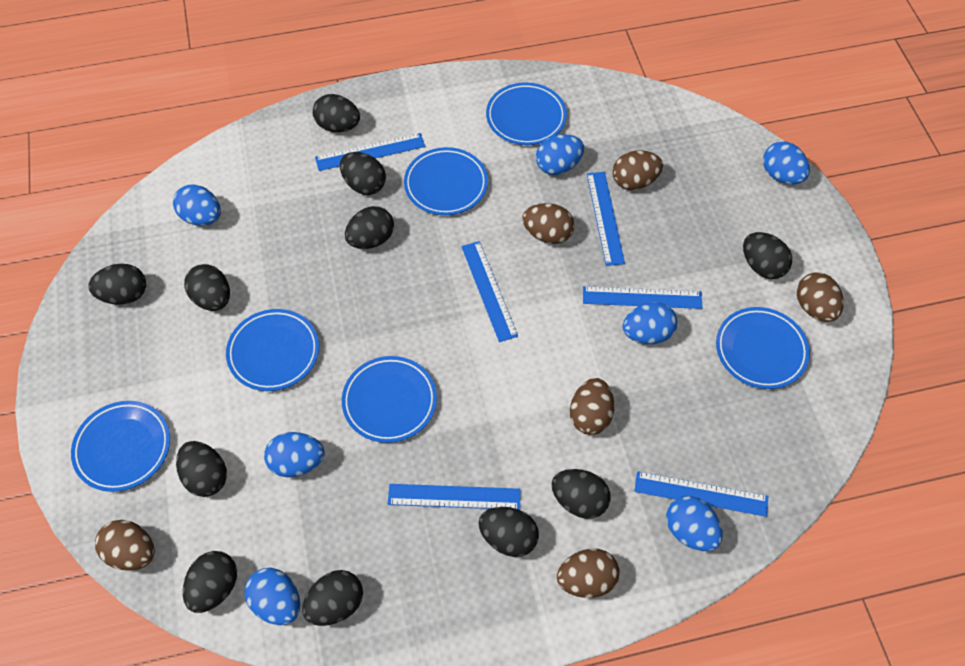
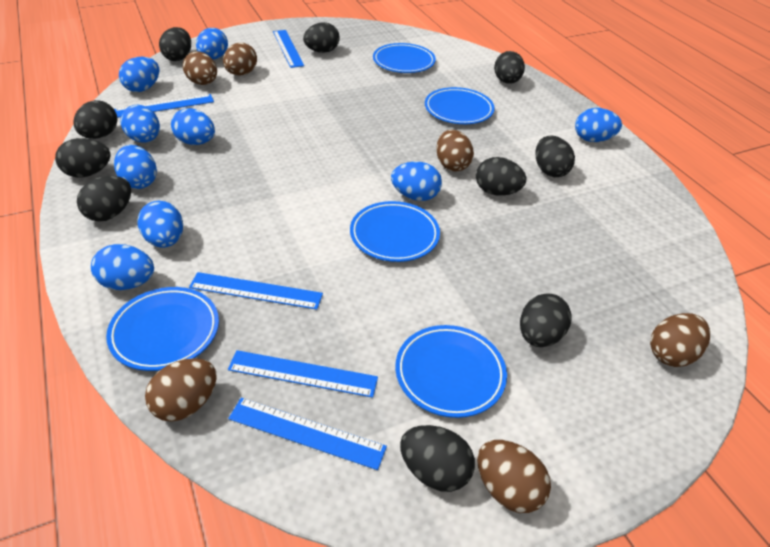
black egg: [88,264,146,305] [176,441,227,497] [183,551,237,613] [184,264,230,311] [302,570,363,626] [313,94,360,132] [340,152,386,195] [345,206,394,249] [479,507,539,557] [551,469,610,519] [743,232,792,279] = 11 -> [55,138,111,177] [73,100,117,139] [77,176,131,222] [159,27,191,61] [303,22,340,53] [400,425,475,492] [476,157,526,196] [494,51,525,84] [520,293,572,347] [536,136,575,177] = 10
blue egg: [173,184,221,226] [244,568,300,625] [264,432,325,478] [536,134,584,175] [622,302,677,344] [666,496,723,551] [763,141,810,184] = 7 -> [91,244,154,290] [114,145,157,189] [119,57,159,92] [120,105,160,143] [137,201,183,248] [171,108,215,145] [196,28,228,60] [391,162,442,201] [575,108,622,142] = 9
blue plate: [71,401,170,492] [226,309,319,391] [342,356,437,443] [404,147,488,215] [486,82,567,145] [716,307,810,389] = 6 -> [106,287,219,371] [350,201,440,262] [373,43,436,73] [395,325,507,418] [425,87,495,124] = 5
blue ruler: [315,133,425,171] [388,484,521,510] [461,241,518,342] [583,286,702,309] [587,172,625,266] [634,471,768,517] = 6 -> [114,94,214,118] [189,272,323,310] [228,350,378,398] [228,398,387,470] [273,30,304,68] = 5

